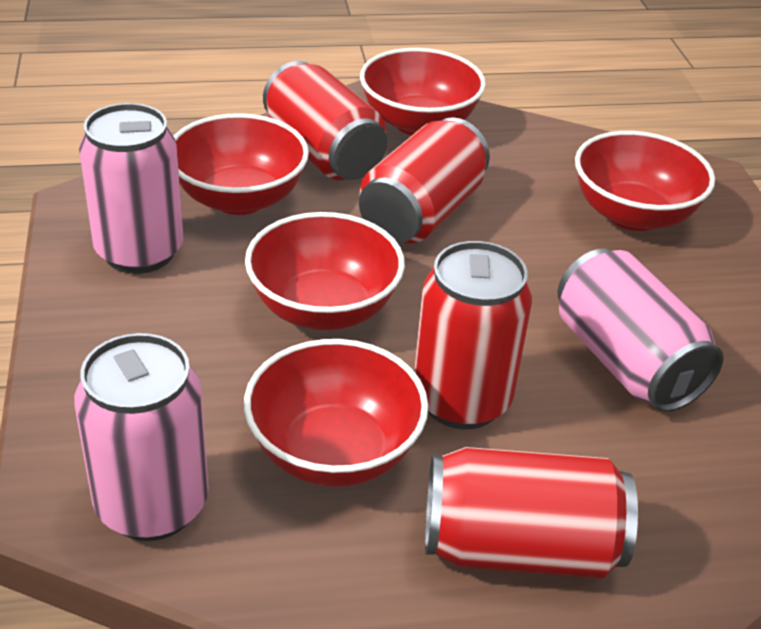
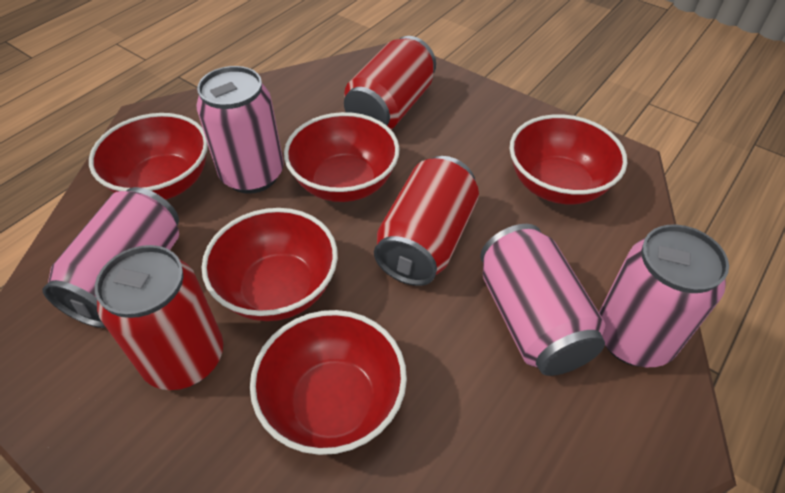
pink can: [74,333,209,541] [79,103,184,274] [558,248,724,412] = 3 -> [42,187,179,328] [196,66,284,194] [480,224,605,376] [599,225,729,367] = 4
red can: [263,61,387,180] [359,117,490,244] [414,241,532,429] [425,447,638,578] = 4 -> [95,245,223,390] [344,36,436,129] [374,156,479,286] = 3

